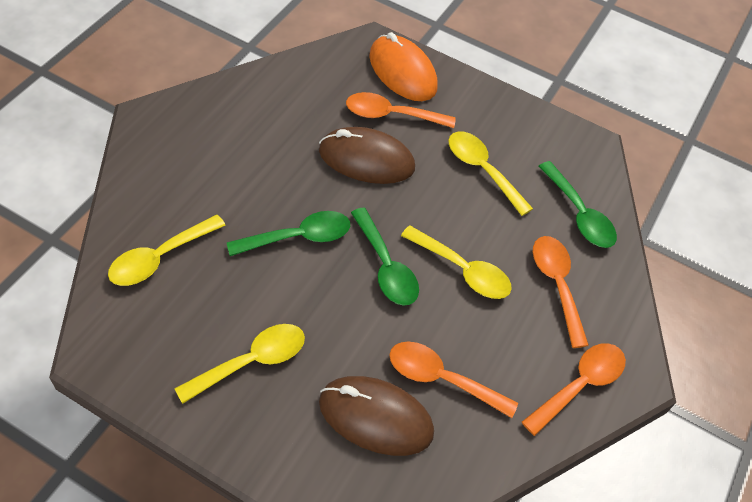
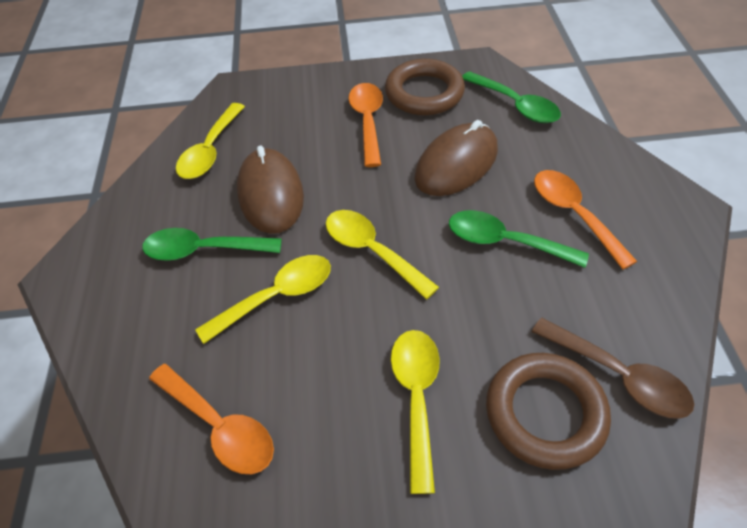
brown ring: none = 0 -> [385,59,465,115] [486,353,611,470] = 2
brown spoon: none = 0 -> [532,318,694,419] = 1
orange mouse: [369,32,437,101] = 1 -> none = 0
orange spoon: [346,92,456,128] [389,342,518,418] [522,343,626,436] [533,236,589,348] = 4 -> [149,364,274,474] [349,83,383,167] [534,170,637,269] = 3

